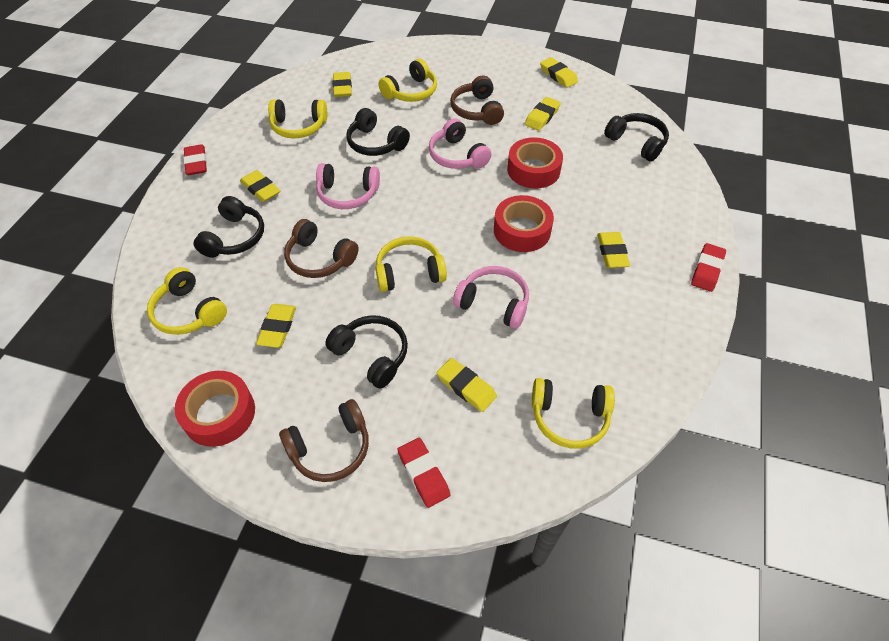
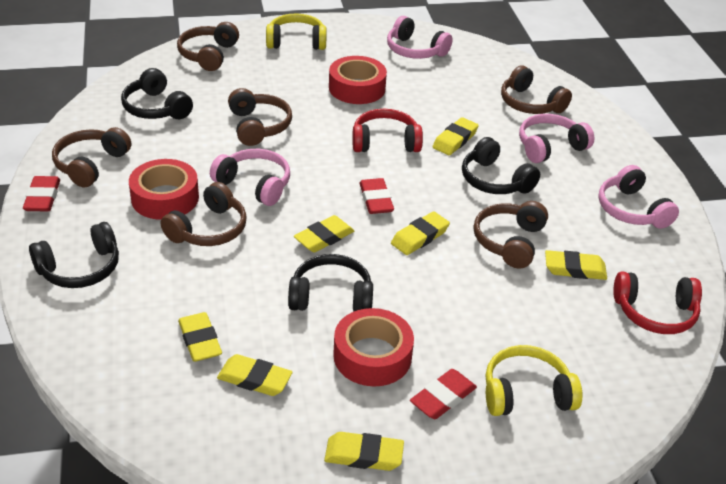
brown headphones: [279,399,369,482] [284,219,359,278] [450,76,504,125] = 3 -> [52,127,131,187] [161,182,247,246] [177,22,239,71] [228,88,292,146] [474,201,548,268] [501,65,572,114] = 6
pink headphones: [316,163,380,209] [429,118,492,169] [453,266,529,329] = 3 -> [210,149,290,206] [387,16,452,59] [519,114,594,163] [598,165,679,229] = 4
red headphones: none = 0 -> [352,109,423,152] [613,271,702,334] = 2
yellow headphones: [147,267,227,335] [268,99,327,139] [376,236,447,292] [378,59,437,102] [532,378,615,449] = 5 -> [266,14,327,50] [486,345,583,416] = 2

